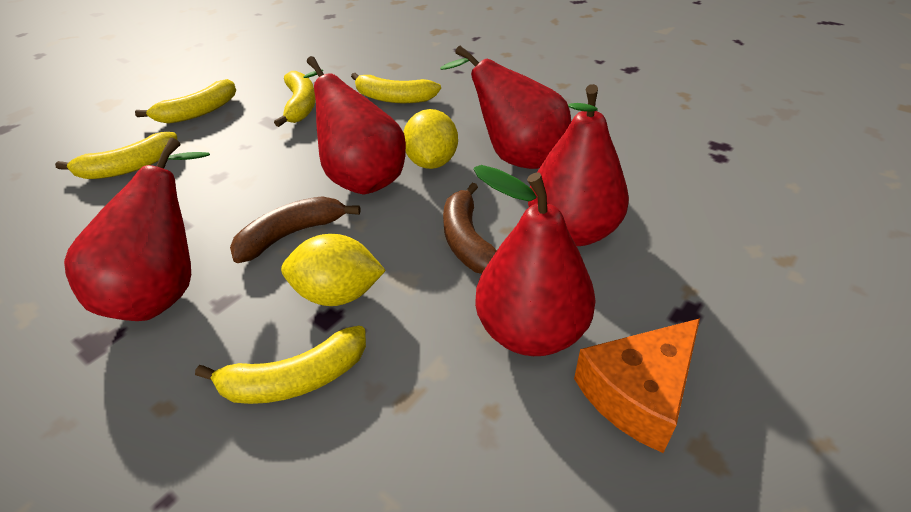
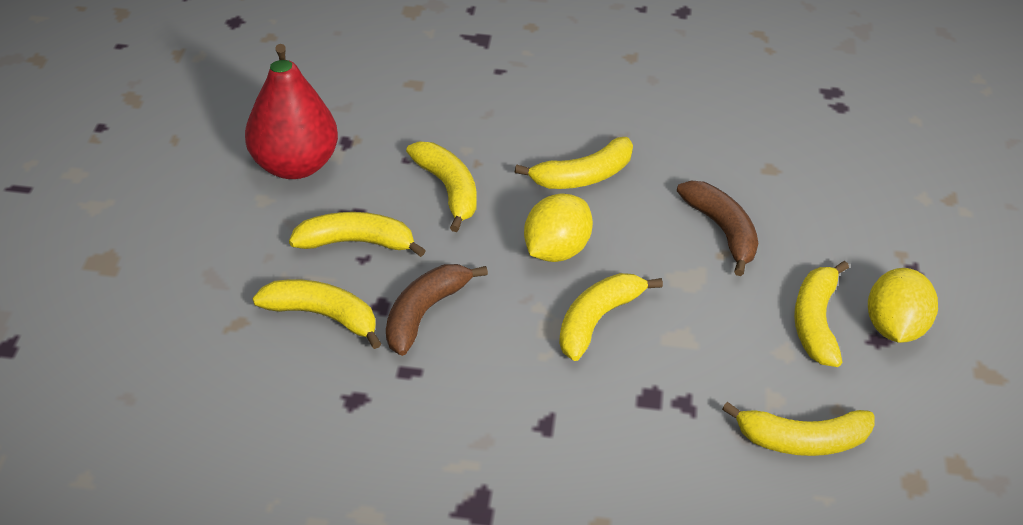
orange cheese: [574,318,700,453] = 1 -> none = 0
red pear: [64,138,210,321] [303,56,406,194] [440,46,571,169] [473,165,596,356] [528,84,629,246] = 5 -> [245,44,338,179] = 1
yellow banana: [55,132,177,179] [135,79,236,124] [195,326,366,404] [274,71,316,127] [351,73,441,103] = 5 -> [253,279,382,349] [289,212,426,257] [406,142,477,232] [515,137,633,189] [559,273,663,361] [722,402,874,456] [794,261,849,367] = 7

